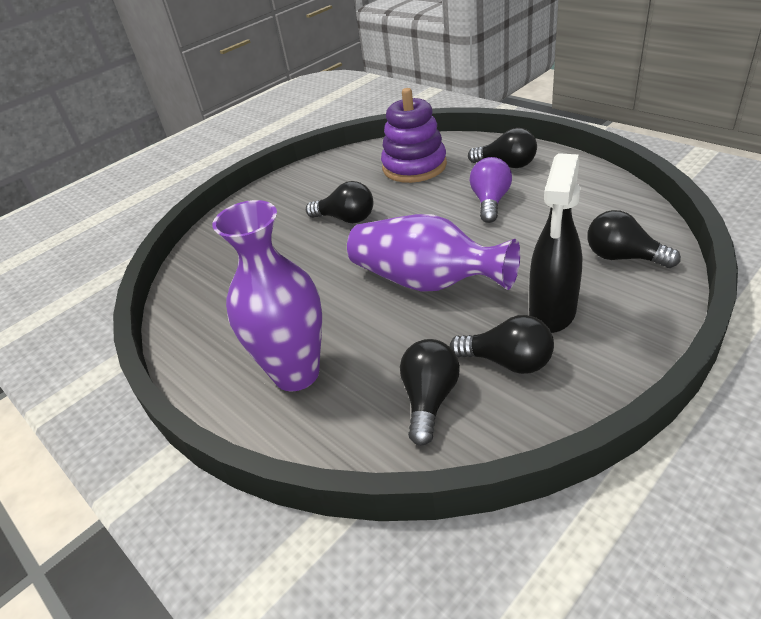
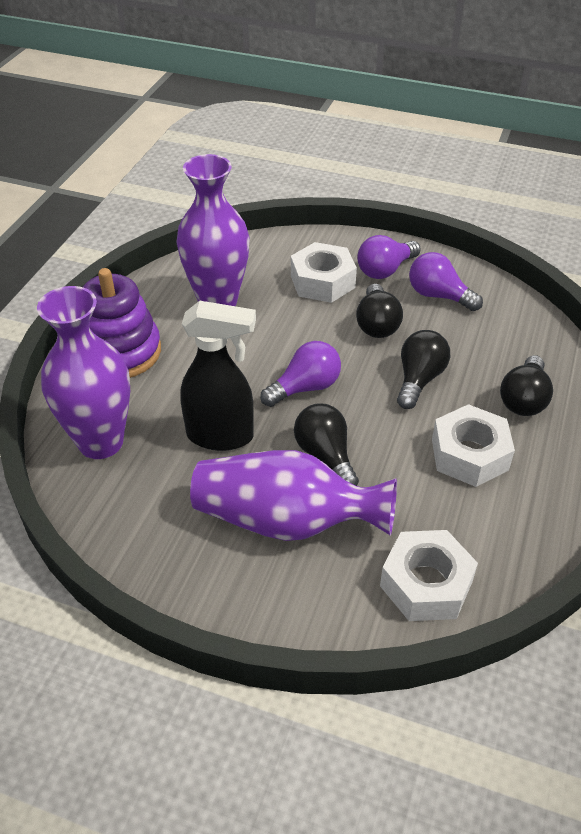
black light bulb: [306,181,373,223] [400,339,460,446] [450,315,554,374] [468,128,537,168] [587,210,681,268] = 5 -> [294,403,359,486] [356,284,403,338] [397,330,450,409] [500,355,553,416] = 4
purple light bulb: [470,157,512,223] = 1 -> [260,341,341,407] [357,235,421,279] [409,252,483,311] = 3
purple vase: [212,200,322,391] [347,214,520,292] = 2 -> [37,286,130,459] [176,154,250,306] [190,450,397,541] = 3
white nut: none = 0 -> [291,242,357,303] [380,530,478,621] [432,404,515,487] = 3

